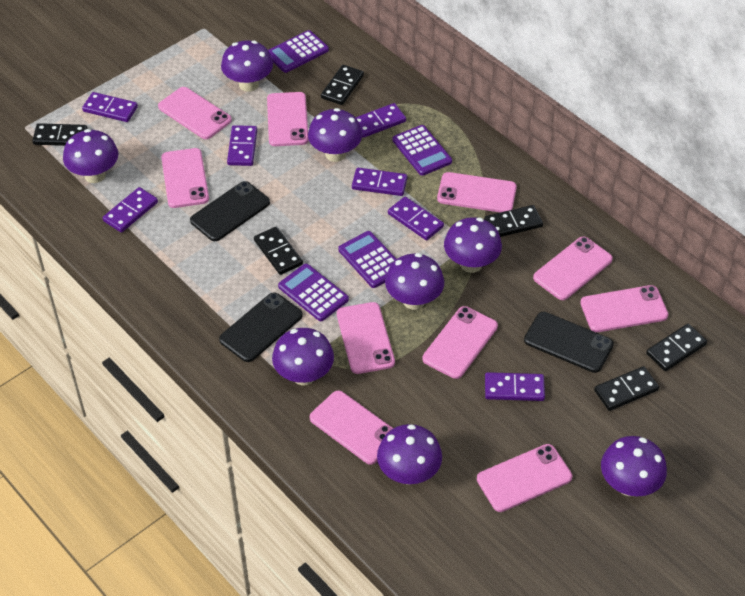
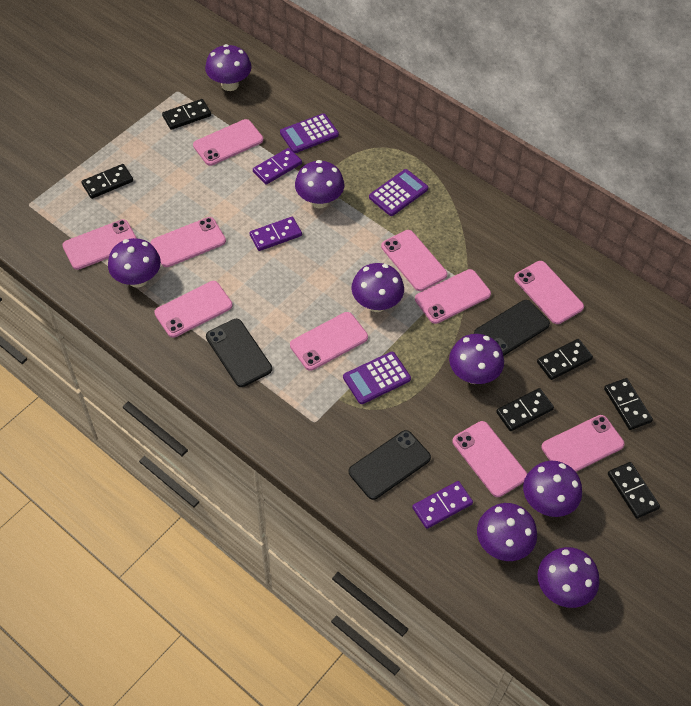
purple calculator: [268,30,329,73] [278,264,349,321] [338,231,396,288] [393,125,452,176] = 4 -> [280,113,339,153] [343,352,411,404] [369,169,428,216] = 3
purple domino: [82,92,138,122] [103,187,158,233] [227,125,257,166] [352,168,407,196] [355,103,406,138] [388,196,444,240] [485,372,545,401] = 7 -> [250,217,302,251] [253,148,302,185] [412,481,473,529] = 3

